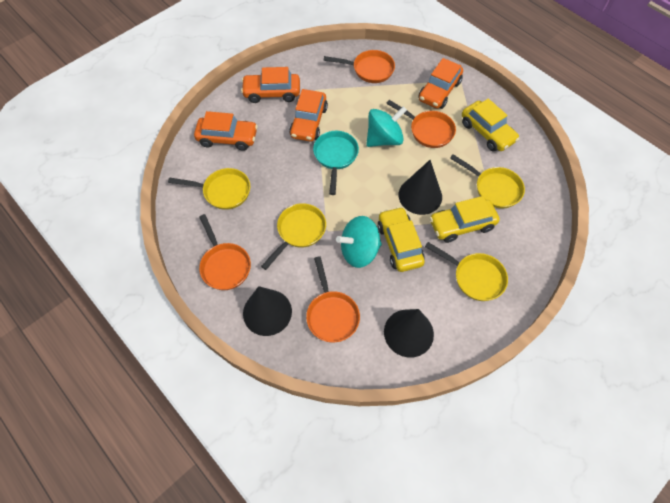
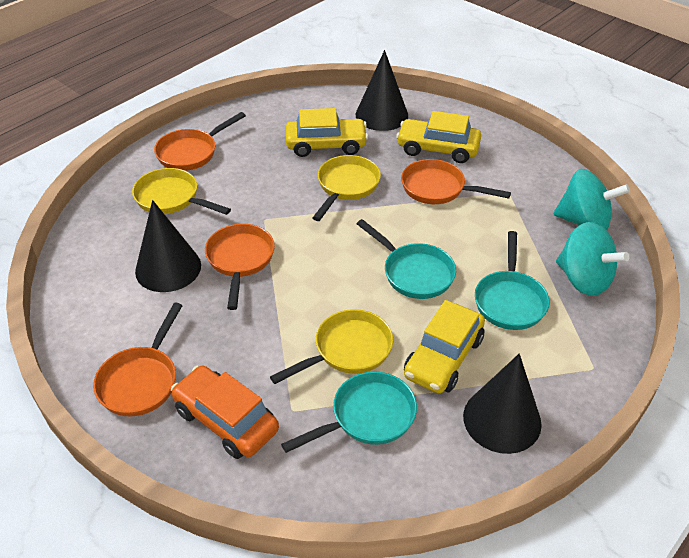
orange car: [194,111,258,151] [241,67,300,103] [289,89,328,142] [418,58,463,109] = 4 -> [171,366,279,459] = 1
turquoise pan: [313,131,359,195] = 1 -> [281,371,417,453] [357,219,456,299] [475,231,550,330] = 3
yellow pan: [168,168,250,210] [261,203,326,270] [425,242,508,301] [450,154,525,209] = 4 -> [132,168,231,215] [270,309,393,384] [312,155,381,221] = 3

